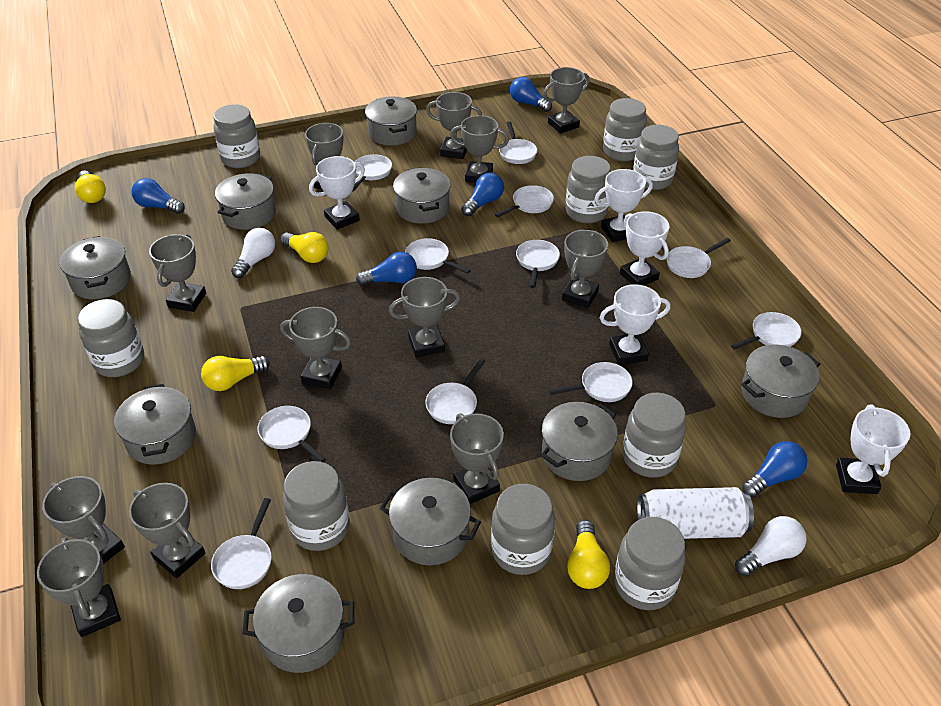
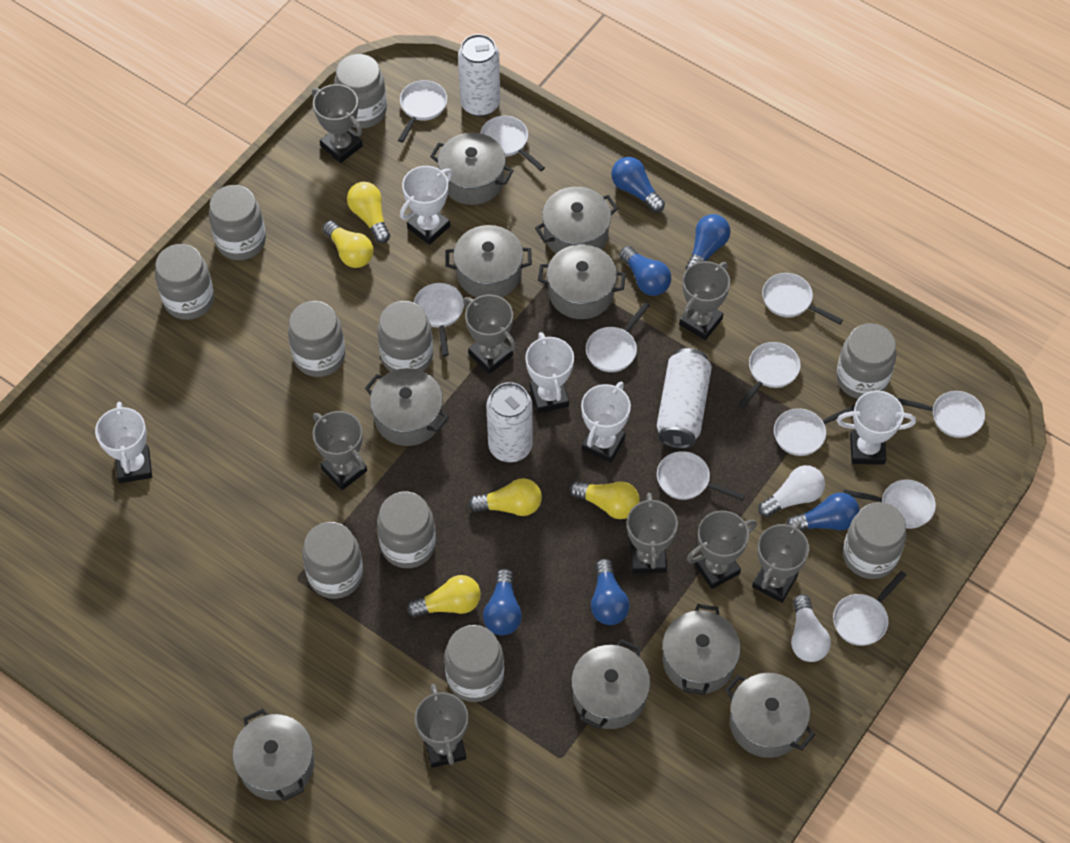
blue light bulb: [131,178,185,214] [356,252,417,286] [461,173,504,216] [510,77,552,112] [742,441,808,498] = 5 -> [483,568,522,635] [591,559,630,625] [611,157,665,213] [620,246,671,296] [685,214,731,270] [786,493,860,531] = 6
grey jar: [77,299,144,377] [214,104,260,168] [283,461,350,551] [491,484,555,575] [565,156,611,223] [603,98,647,161] [614,517,686,610] [622,393,686,478] [633,125,679,190] = 9 -> [155,244,214,320] [209,185,266,260] [288,301,345,377] [302,522,363,599] [334,54,387,128] [377,301,433,372] [377,492,436,568] [444,625,504,702] [836,323,897,399] [843,502,907,579] = 10
grey trophy: [37,537,121,637] [42,476,125,564] [129,483,205,578] [149,234,206,312] [280,307,351,389] [305,123,343,190] [389,277,460,358] [426,92,482,159] [450,115,509,183] [450,413,504,504] [543,67,590,133] [562,230,608,308] = 12 -> [312,84,363,163] [313,411,367,490] [415,684,468,768] [463,295,516,374] [627,493,678,574] [679,261,730,340] [687,510,757,589] [752,521,809,603] = 8
white can: [637,487,754,539] = 1 -> [458,34,500,117] [486,382,533,462] [657,348,712,449] = 3
yellow light bulb: [75,171,106,203] [201,356,270,391] [280,232,329,263] [567,520,610,589] = 4 -> [323,220,373,268] [347,182,390,243] [407,575,481,617] [469,478,542,516] [569,481,640,519] = 5

